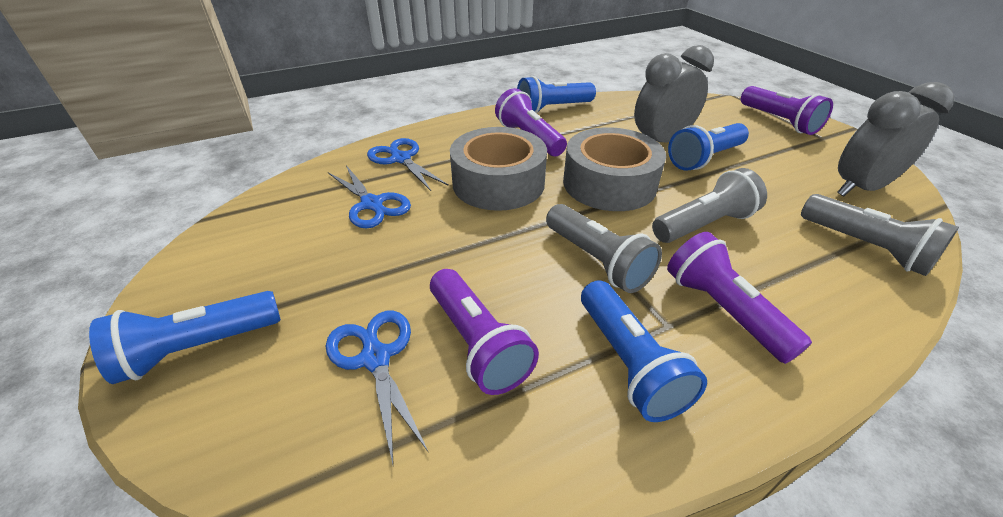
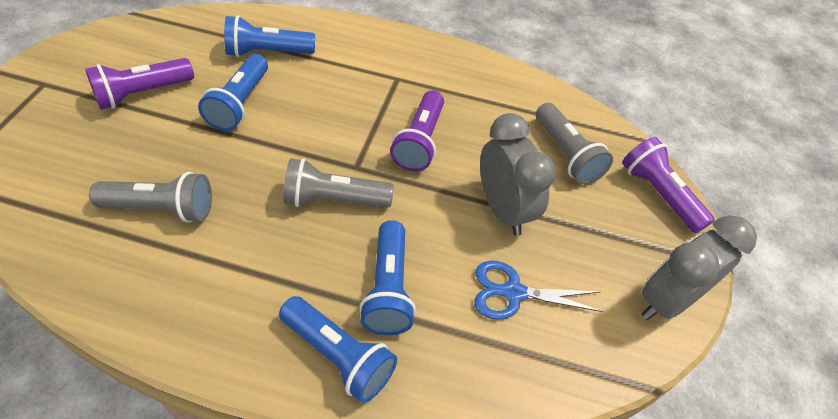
blue scissors: [326,311,429,465] [328,165,411,228] [367,138,449,191] = 3 -> [474,261,604,320] = 1
grey tape: [450,127,547,211] [563,127,666,211] = 2 -> none = 0
purple flashlight: [430,269,539,395] [495,88,567,156] [667,232,812,364] [741,86,833,135] = 4 -> [85,58,194,110] [390,90,444,172] [622,137,715,233] = 3

